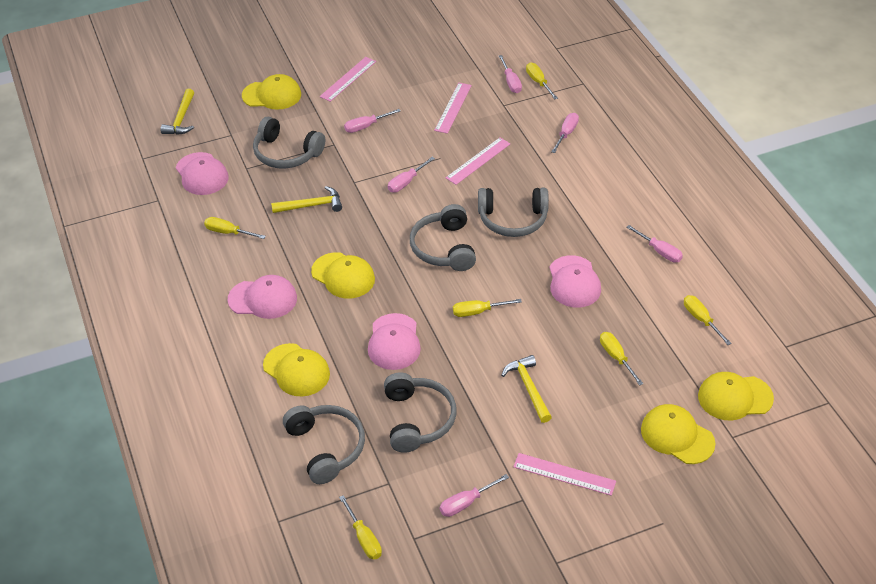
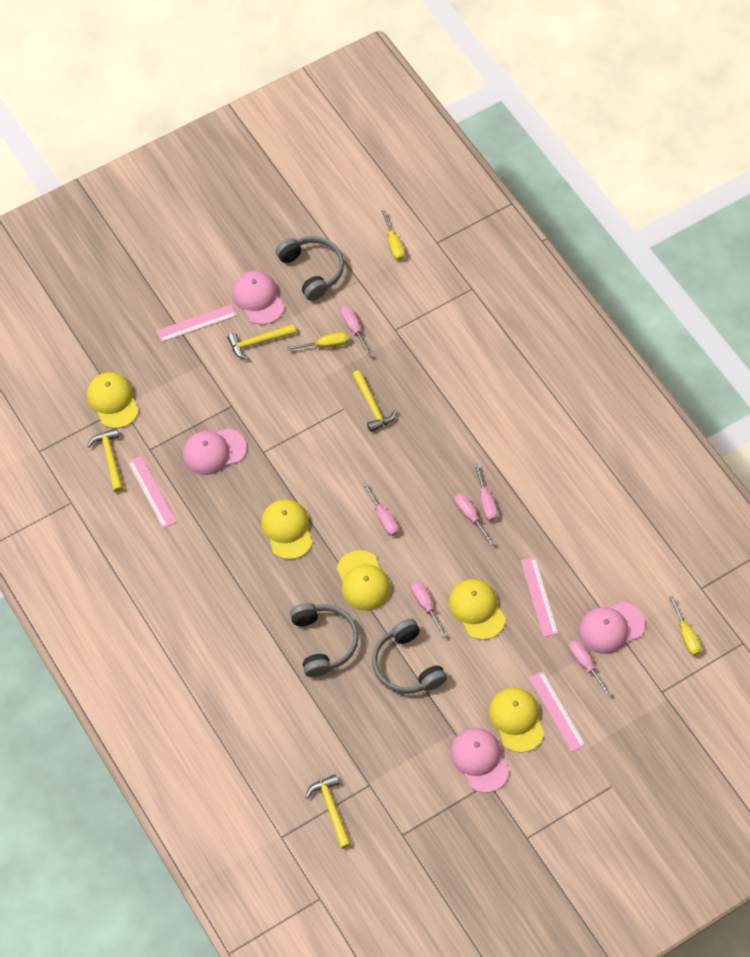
grey headphones: [253,117,325,169] [283,405,365,484] [384,372,456,453] [410,204,476,271] [478,188,549,237] = 5 -> [276,236,344,301] [290,603,359,677] [372,619,447,694] = 3
yellow hammer: [160,89,194,135] [271,186,342,213] [501,355,552,423] = 3 -> [87,428,124,493] [227,324,296,360] [306,774,351,849] [352,370,397,432] = 4
yellow screwdriver: [204,217,266,239] [339,495,382,559] [453,299,522,317] [526,62,558,99] [600,332,643,386] [684,295,732,345] = 6 -> [287,332,348,351] [381,210,405,261] [669,596,701,656] = 3

